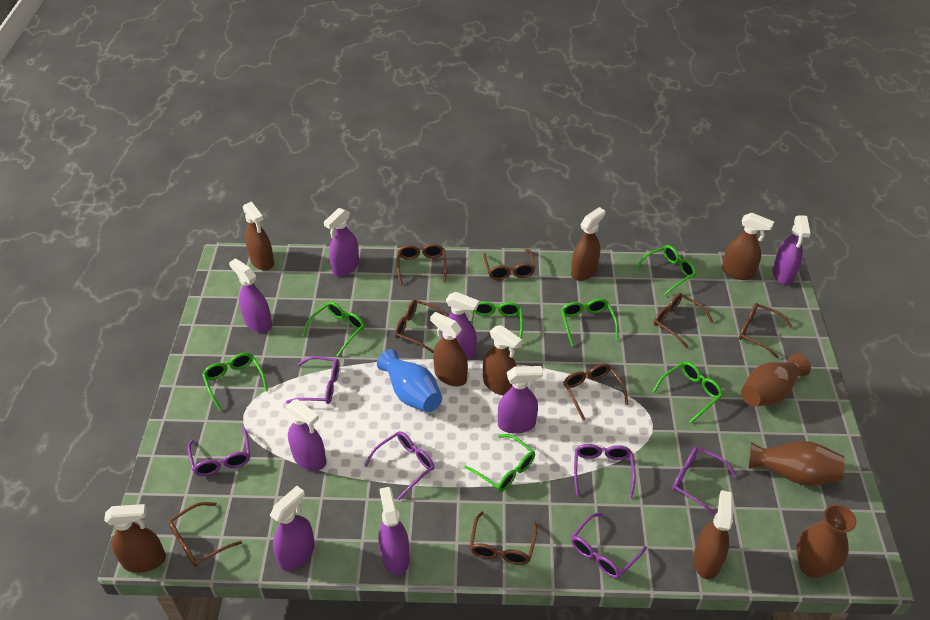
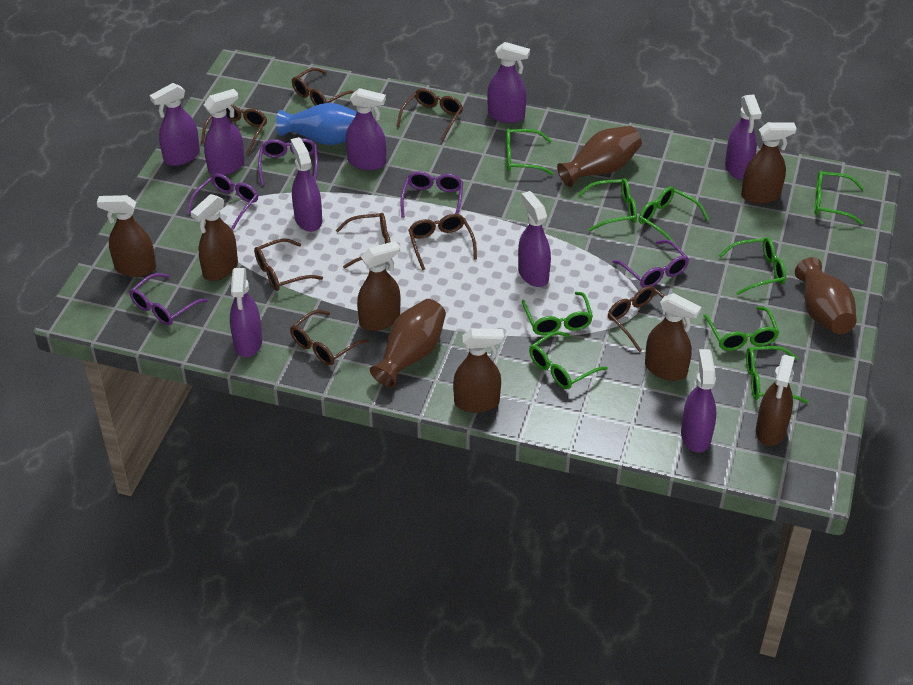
green glasses: [202,353,268,411] [302,302,365,357] [464,434,535,492] [470,301,523,339] [561,298,618,346] [635,245,696,295] [653,362,723,423] = 7 -> [506,129,554,175] [522,292,593,335] [529,331,608,389] [578,178,637,231] [639,186,709,246] [704,306,779,351] [718,237,786,295] [746,346,808,403] [814,171,864,225] = 9
purple glasses: [187,426,250,476] [286,356,339,404] [364,431,435,500] [571,513,647,579] [574,444,636,498] [672,446,737,516] = 6 -> [129,273,208,325] [187,173,258,231] [258,138,318,186] [400,171,463,218] [613,240,689,288] = 5
purple spray bottle: [229,258,272,333] [270,486,315,571] [286,399,326,471] [324,208,359,276] [378,487,410,575] [441,292,479,360] [498,366,543,434] [772,215,811,285] = 8 -> [150,83,200,166] [204,89,245,175] [230,268,262,357] [291,137,322,232] [346,88,386,170] [487,42,530,123] [518,191,551,287] [681,349,716,453] [725,94,762,180] = 9

